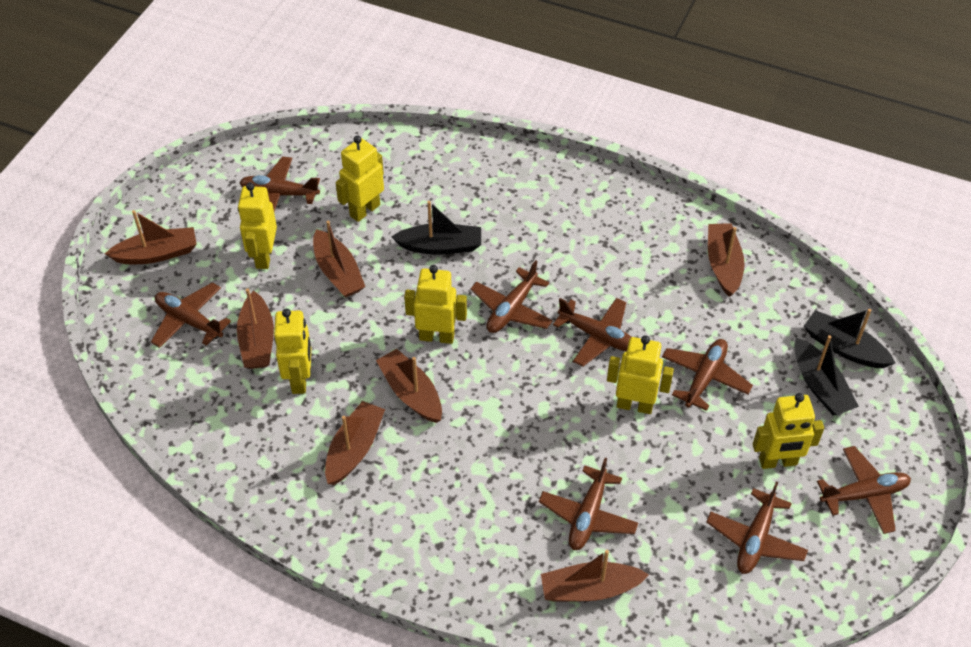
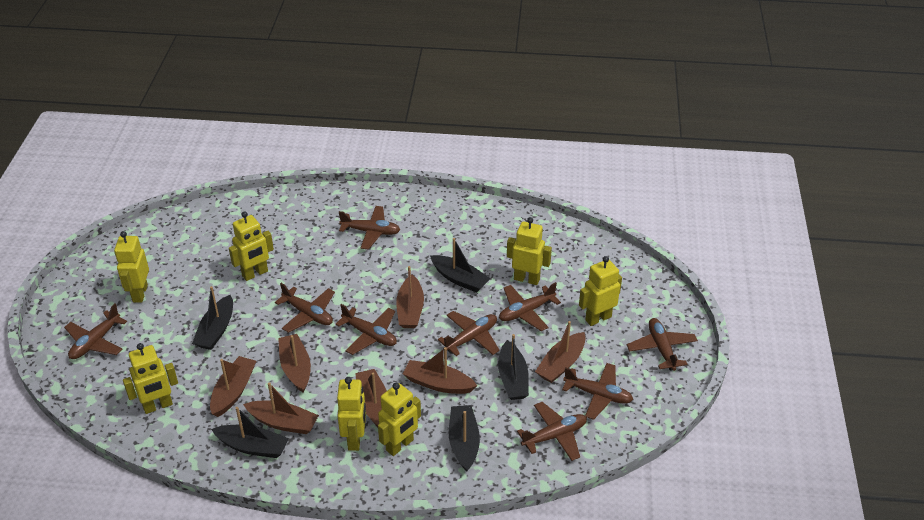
black boat: [392,201,481,255] [794,335,859,415] [804,309,895,368] = 3 -> [192,286,233,350] [211,407,289,458] [430,238,491,293] [449,405,480,471] [498,334,529,400] = 5
brown plane: [151,282,231,348] [239,156,320,212] [470,260,553,333] [539,457,638,550] [553,298,631,367] [662,339,753,411] [706,482,808,574] [817,446,911,534] = 8 -> [64,304,127,359] [275,283,335,333] [335,304,397,355] [339,206,400,250] [438,311,500,356] [499,282,561,331] [517,402,587,461] [562,363,633,420] [627,318,698,371] = 9
yellow robot: [238,182,277,269] [274,309,311,394] [335,136,384,222] [404,265,467,344] [607,335,674,414] [753,393,824,469] = 6 -> [114,231,149,303] [123,343,178,414] [229,211,274,281] [337,377,366,451] [378,383,421,456] [507,217,552,285] [579,256,622,326] = 7

